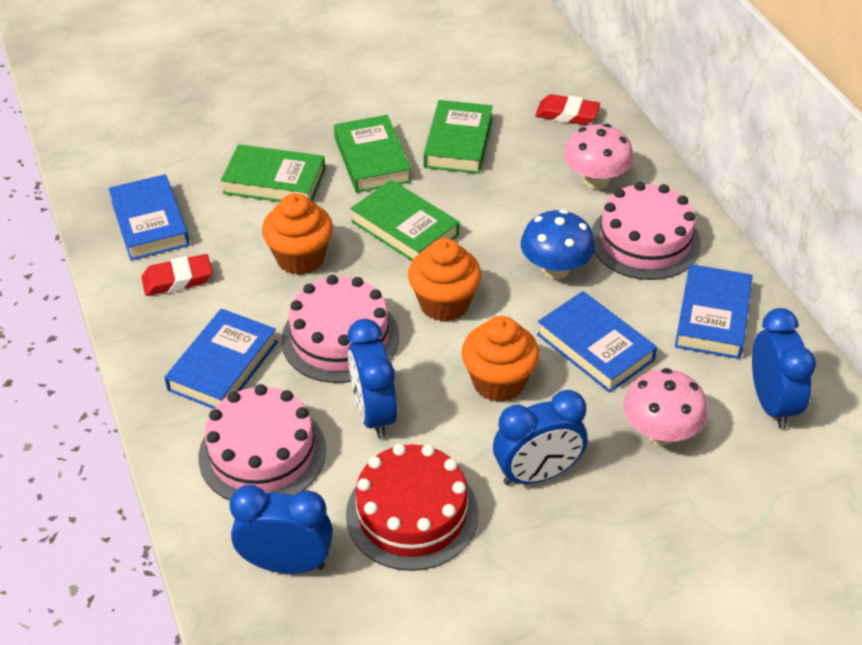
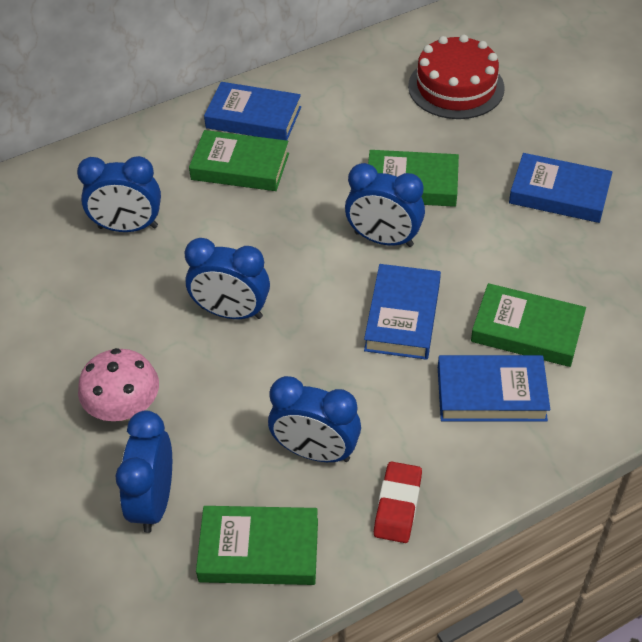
blue clock: [229,485,333,574] [347,319,397,439] [493,390,587,485] [752,308,816,429] = 4 -> [77,156,161,232] [115,411,172,533] [185,238,270,319] [268,376,361,462] [345,163,425,247] = 5
blue mushroom: [521,209,595,279] = 1 -> none = 0
orange cupcake: [262,193,333,275] [408,238,481,322] [462,316,539,402] = 3 -> none = 0
pink cake: [199,384,326,501] [281,275,399,383] [591,182,701,280] = 3 -> none = 0
pink mushroom: [564,124,634,189] [623,368,708,445] = 2 -> [78,348,159,421] = 1
red eraser: [141,254,212,296] [535,94,600,125] = 2 -> [374,461,422,543] = 1

